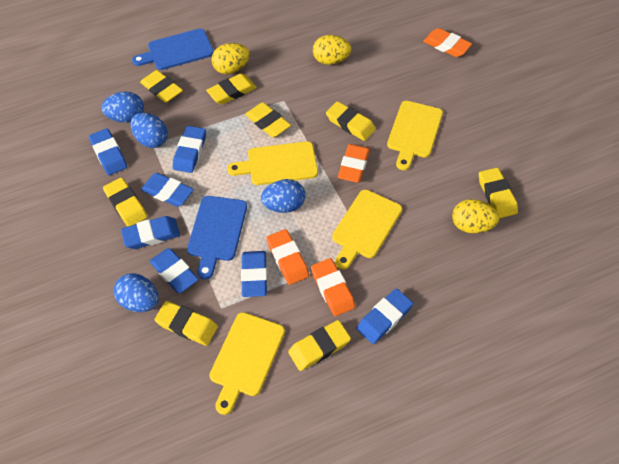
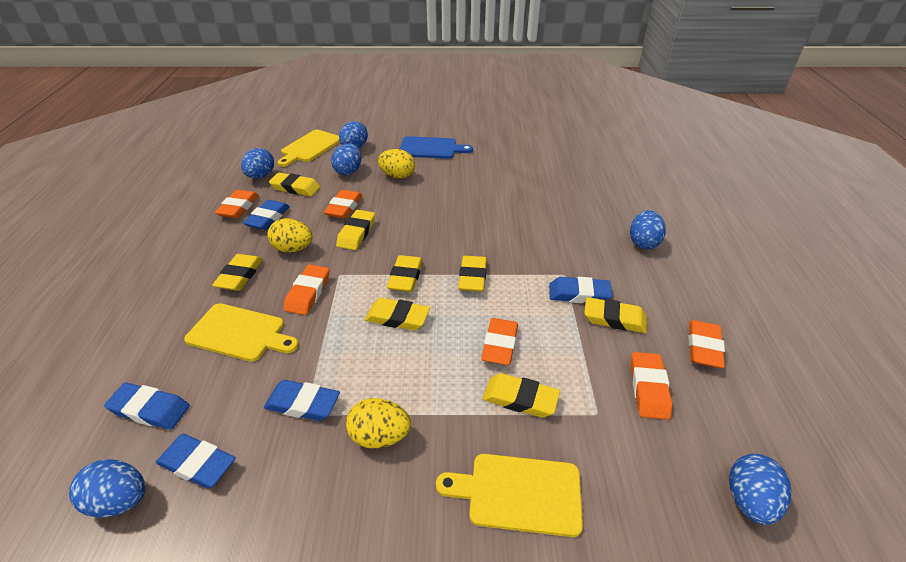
blue cutting board: [132,29,214,70] [187,196,247,280] = 2 -> [400,136,473,159] = 1
blue egg: [101,91,144,123] [114,273,159,312] [130,113,168,148] [261,179,305,213] = 4 -> [69,459,145,518] [241,148,274,179] [331,143,362,175] [339,121,368,148] [630,210,666,249] [729,454,792,525] = 6
blue eraser: [89,128,127,175] [121,216,180,249] [141,173,194,207] [150,248,199,293] [173,126,206,173] [241,251,267,297] [356,288,413,344] = 7 -> [104,383,190,430] [156,434,236,489] [243,200,290,230] [264,380,340,421] [549,277,612,303] = 5
orange eraser: [266,229,309,285] [311,258,355,316] [338,144,370,183] [423,28,472,57] = 4 -> [215,190,259,218] [284,265,330,315] [324,190,362,219] [481,318,518,365] [631,352,672,420] [689,320,725,368] = 6
yellow cutting board: [210,312,285,415] [227,141,318,185] [332,190,402,269] [387,101,443,170] = 4 -> [184,303,299,362] [278,130,340,167] [436,454,583,537] = 3

